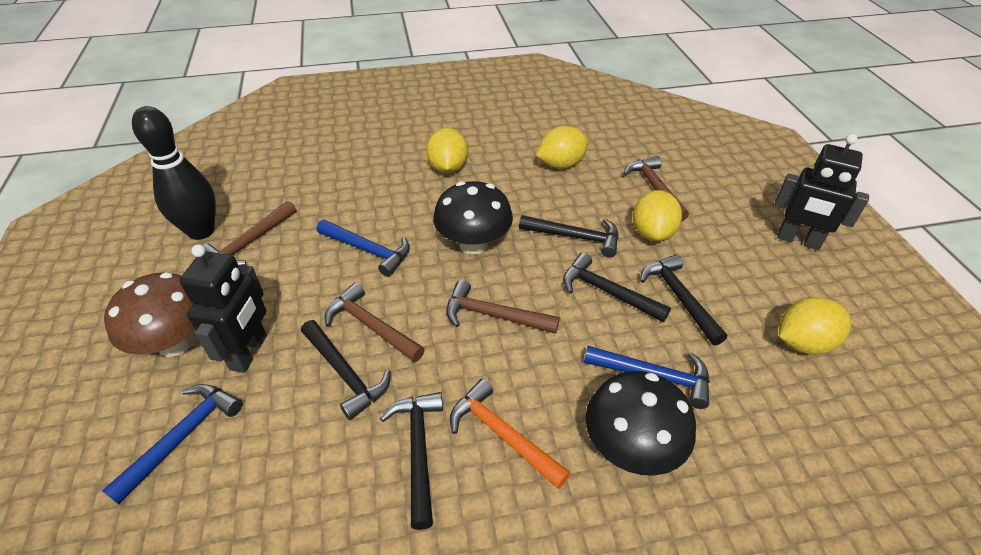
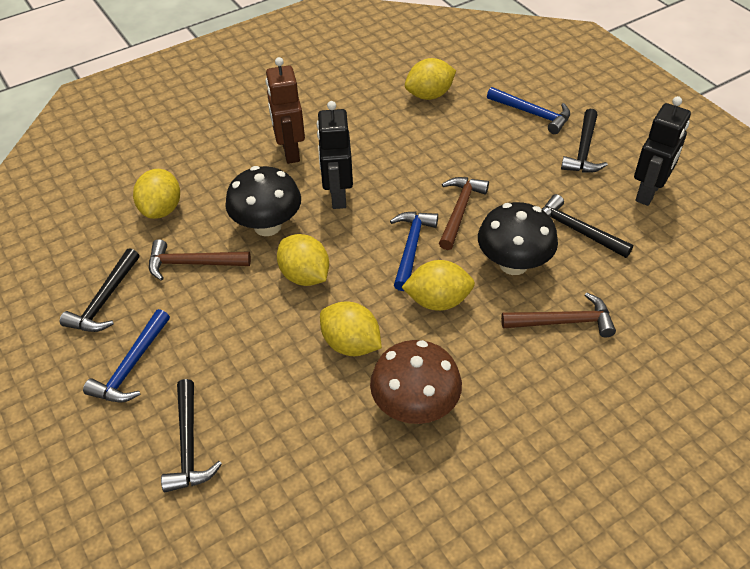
black bowling pin: [132,106,216,240] = 1 -> none = 0
black hammer: [301,320,390,420] [380,392,443,530] [519,215,619,258] [563,252,671,322] [640,254,727,346] = 5 -> [60,248,139,332] [161,379,222,492] [542,194,633,258] [561,109,608,173] = 4
brown hammer: [202,201,296,267] [325,283,425,362] [446,280,560,334] [624,156,689,221] = 4 -> [149,239,251,281] [439,177,489,250] [501,293,616,337] = 3
brown robot: none = 0 -> [266,57,305,164] = 1
orange hammer: [450,379,570,489] = 1 -> none = 0
yellow lemon: [426,128,468,173] [536,126,589,169] [633,190,682,242] [779,297,851,355] = 4 -> [133,169,180,219] [277,234,329,286] [320,301,382,356] [401,260,475,311] [405,58,456,100] = 5

